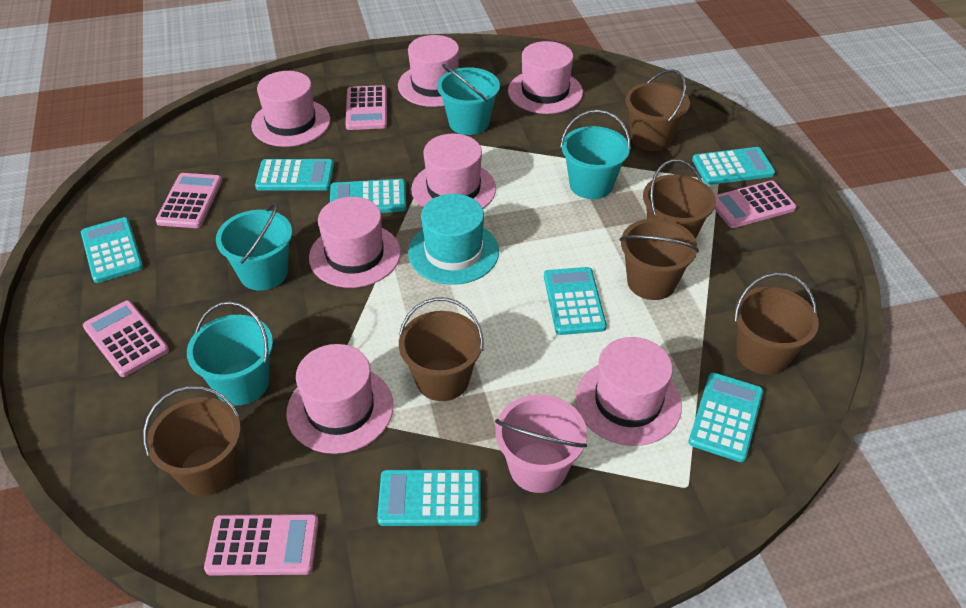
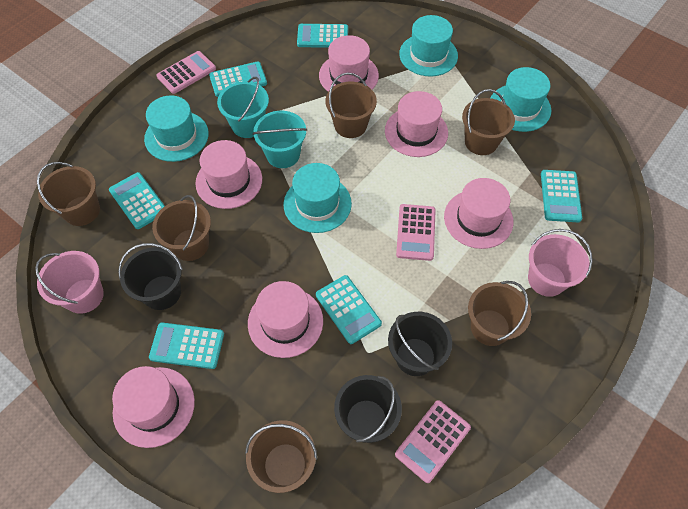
black bucket: none = 0 -> [118,243,183,310] [334,375,402,443] [388,312,452,376] = 3
pink bucket: [495,394,587,493] = 1 -> [35,251,104,314] [528,229,593,297] = 2
pink calculator: [83,300,169,377] [156,173,222,228] [204,514,319,576] [345,85,387,130] [714,181,797,228] = 5 -> [156,51,216,94] [395,400,471,483] [396,204,436,261] = 3
pink hat: [251,71,330,147] [286,344,394,454] [309,197,401,288] [398,35,459,107] [411,134,496,209] [508,41,583,114] [575,337,682,446] = 7 -> [112,366,195,448] [195,140,262,209] [248,281,323,358] [319,35,379,91] [385,91,448,157] [444,178,513,249] = 6
turquoise bucket: [187,301,273,405] [216,202,292,291] [437,64,500,135] [560,110,631,199] = 4 -> [217,77,269,138] [253,111,307,168] = 2
turquoise calculator: [81,217,143,283] [255,159,334,191] [330,179,406,213] [377,469,481,526] [544,267,607,335] [688,373,763,462] [692,147,775,185] = 7 -> [109,172,165,229] [149,323,224,369] [209,62,267,97] [297,24,348,48] [316,275,382,344] [541,170,582,222] = 6
turquoise hat: [408,194,499,285] = 1 -> [144,95,209,162] [283,163,352,233] [399,15,458,77] [491,67,551,132] = 4

